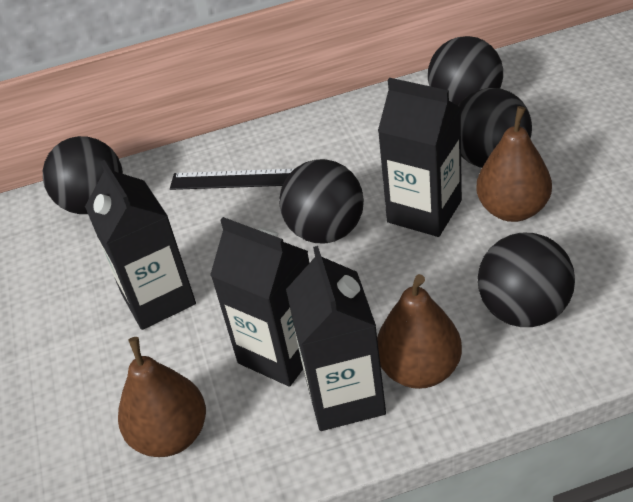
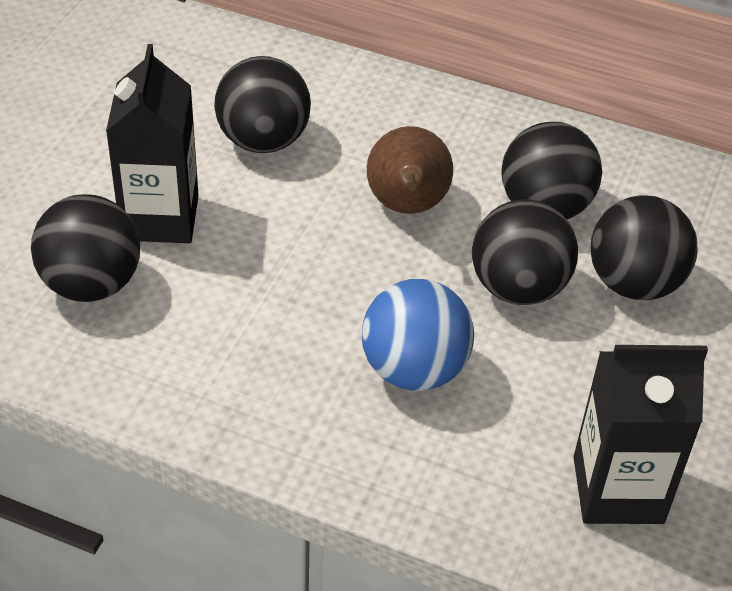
black carton: [85,160,196,330] [210,217,309,387] [286,246,386,431] [378,78,462,237] = 4 -> [106,44,199,243] [574,345,708,524] = 2
black ruler: [170,169,294,190] = 1 -> none = 0
blue ball: none = 0 -> [362,279,474,391] = 1
brown pear: [118,337,206,457] [377,274,462,389] [476,106,552,222] = 3 -> [367,126,453,214] = 1

